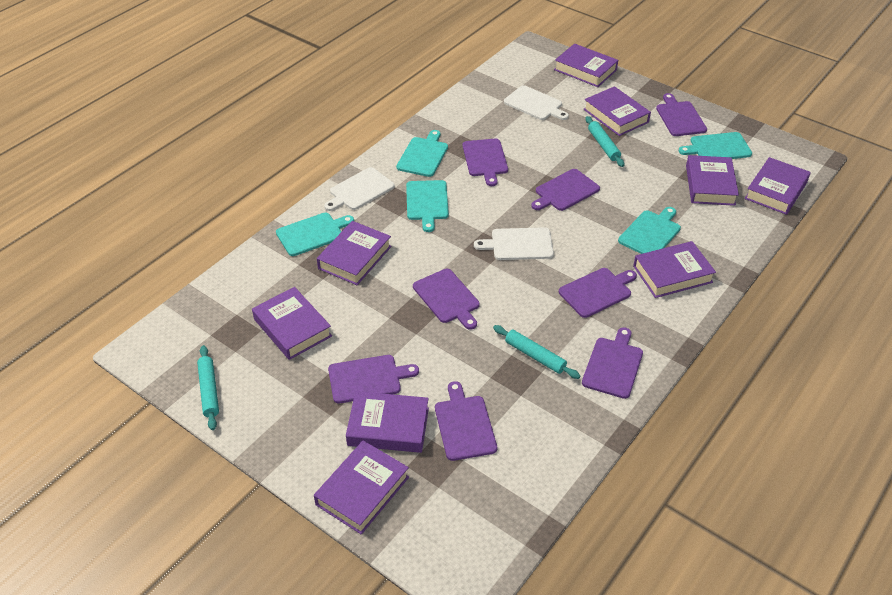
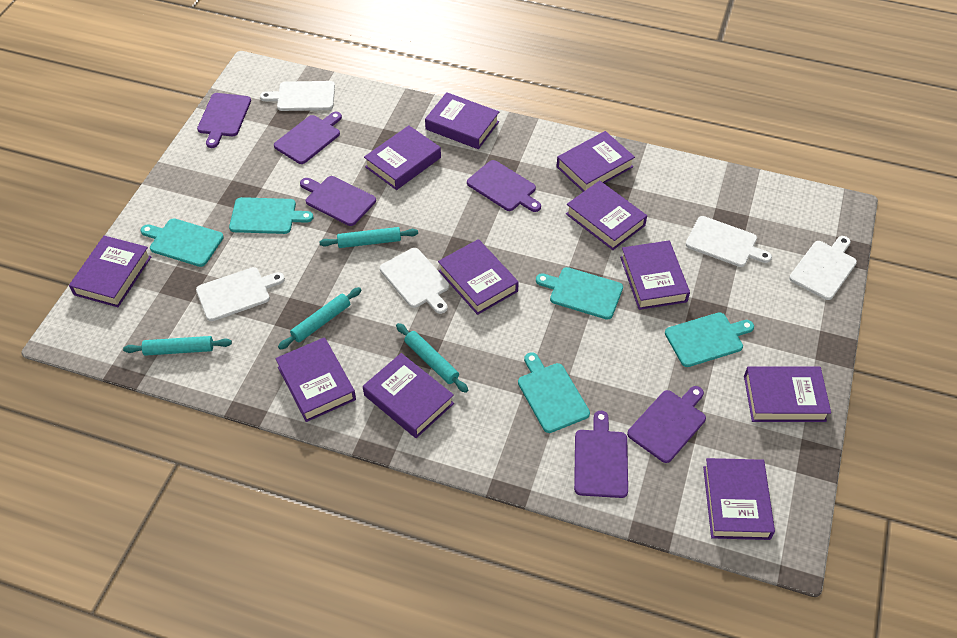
purple book: [252,287,332,360] [314,440,409,535] [317,221,391,285] [346,391,429,453] [554,44,618,87] [583,86,651,136] [633,241,716,298] [686,155,739,206] [745,157,811,215] = 9 -> [69,236,152,307] [275,337,356,422] [363,353,454,438] [364,126,441,190] [425,92,499,149] [438,239,519,315] [556,131,635,192] [566,180,647,250] [620,241,690,310] [703,458,775,540] [744,366,831,422] = 11
purple cutting board: [328,355,419,404] [413,269,480,330] [435,381,497,461] [463,139,508,186] [531,169,600,211] [559,268,637,318] [582,327,643,399] [656,93,707,136] = 8 -> [197,93,251,148] [274,112,342,164] [300,176,376,226] [467,160,541,212] [574,411,628,498] [627,386,706,463] = 6
turquoise rolling pin: [197,345,219,430] [493,325,580,379] [585,116,624,167] = 3 -> [123,336,232,356] [278,287,361,350] [319,227,418,248] [396,323,468,393] = 4
white cutting board: [324,167,395,211] [474,227,554,260] [504,85,569,120] = 3 -> [196,267,285,321] [260,81,335,111] [380,248,449,314] [686,216,772,267] [789,236,857,300] = 5

